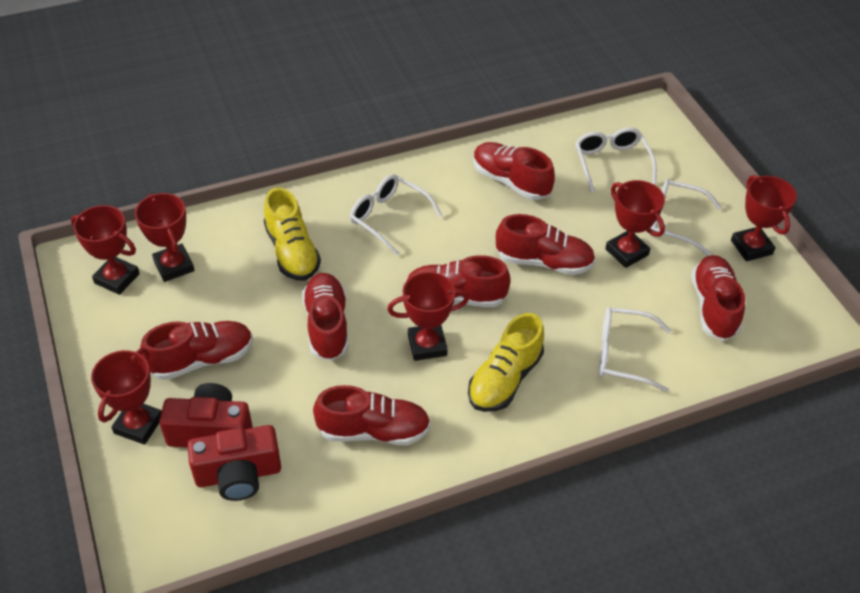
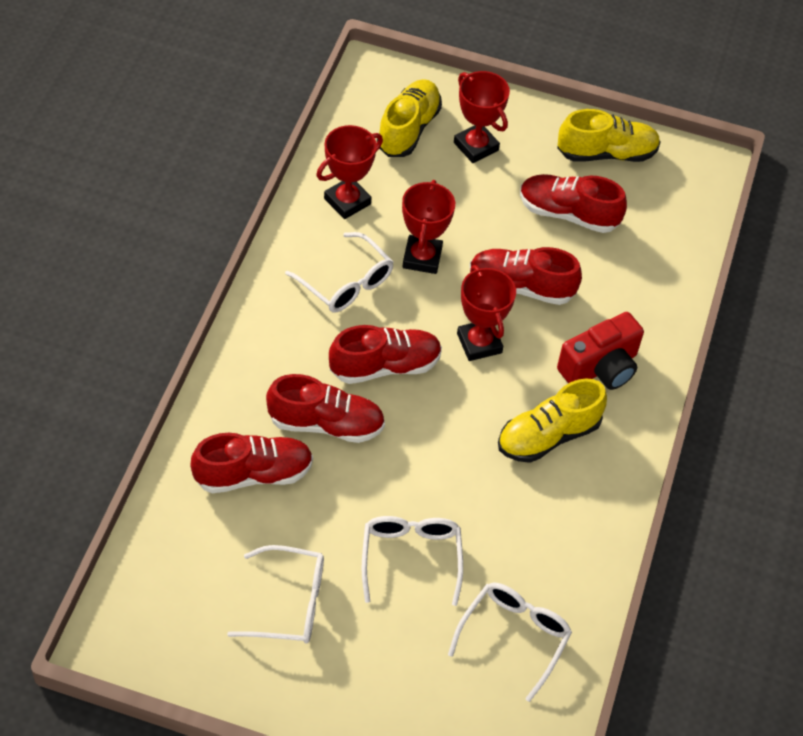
red camera: [159,383,253,448] [187,425,281,501] = 2 -> [557,312,644,390] = 1
red shoe: [140,321,253,380] [302,273,349,361] [313,385,431,445] [405,255,511,307] [474,142,555,200] [496,214,595,275] [691,255,745,341] = 7 -> [191,433,313,493] [266,374,385,443] [329,325,442,384] [469,247,582,305] [520,174,627,233] = 5
red trophy: [71,205,140,295] [91,348,162,445] [135,193,195,282] [387,272,469,361] [605,180,665,268] [731,175,797,261] = 6 -> [316,125,383,219] [402,180,455,274] [454,71,510,163] [457,265,516,361] = 4
yellow shoe: [264,187,321,281] [468,313,544,412] = 2 -> [377,79,442,157] [498,379,607,463] [557,109,661,162] = 3

